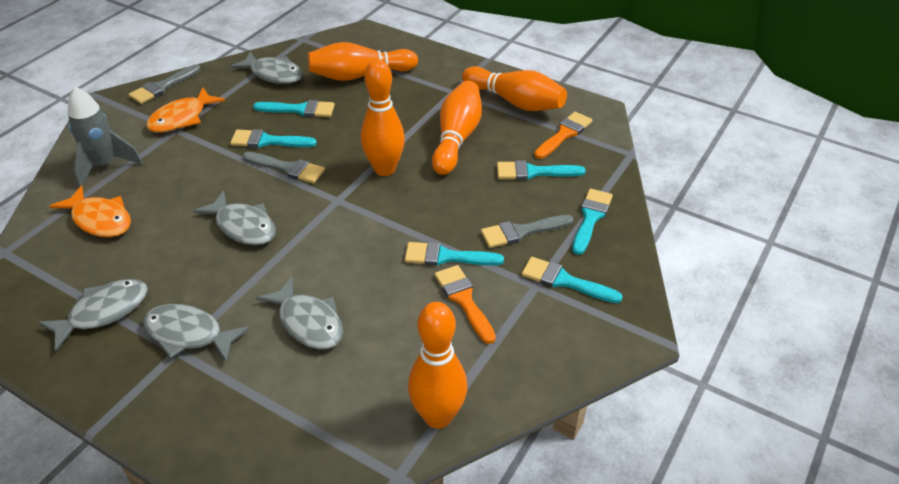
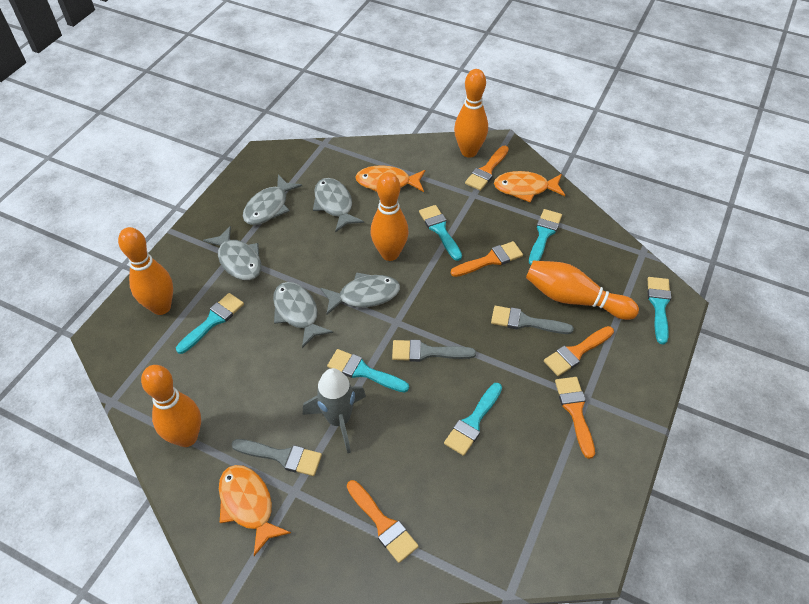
orange brush: [435,265,496,344] [534,112,593,159] = 2 -> [347,480,419,563] [451,241,523,277] [465,146,509,191] [544,326,614,376] [555,377,595,459] = 5
orange fish: [49,185,131,237] [146,88,225,132] = 2 -> [219,465,291,556] [355,165,425,192] [494,171,565,203] = 3

